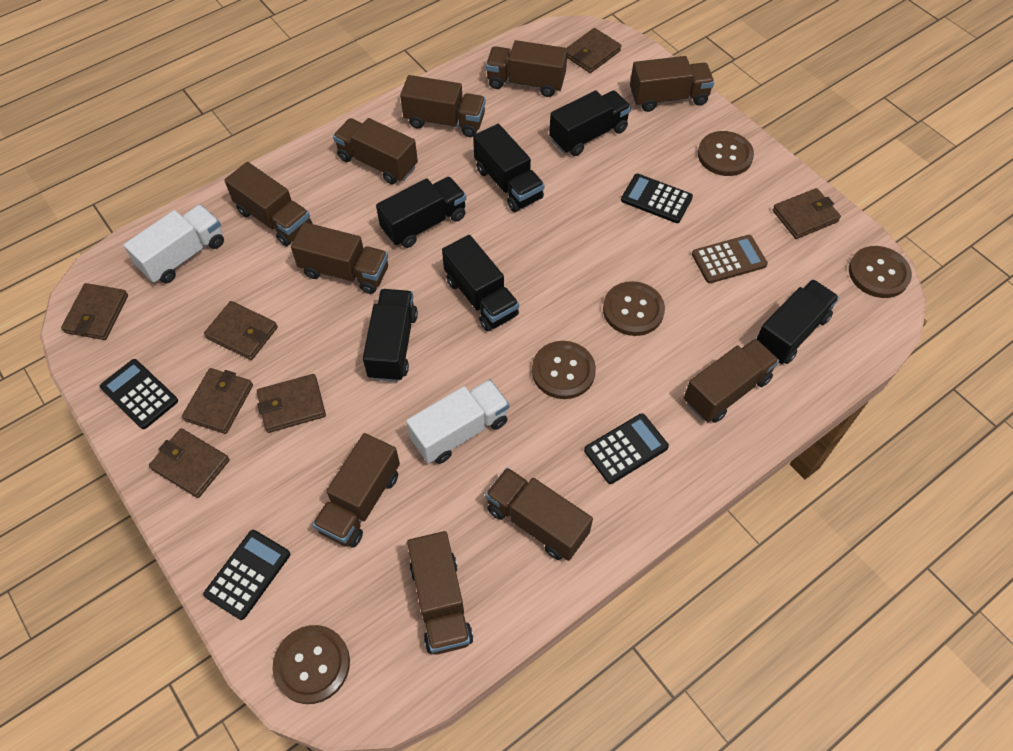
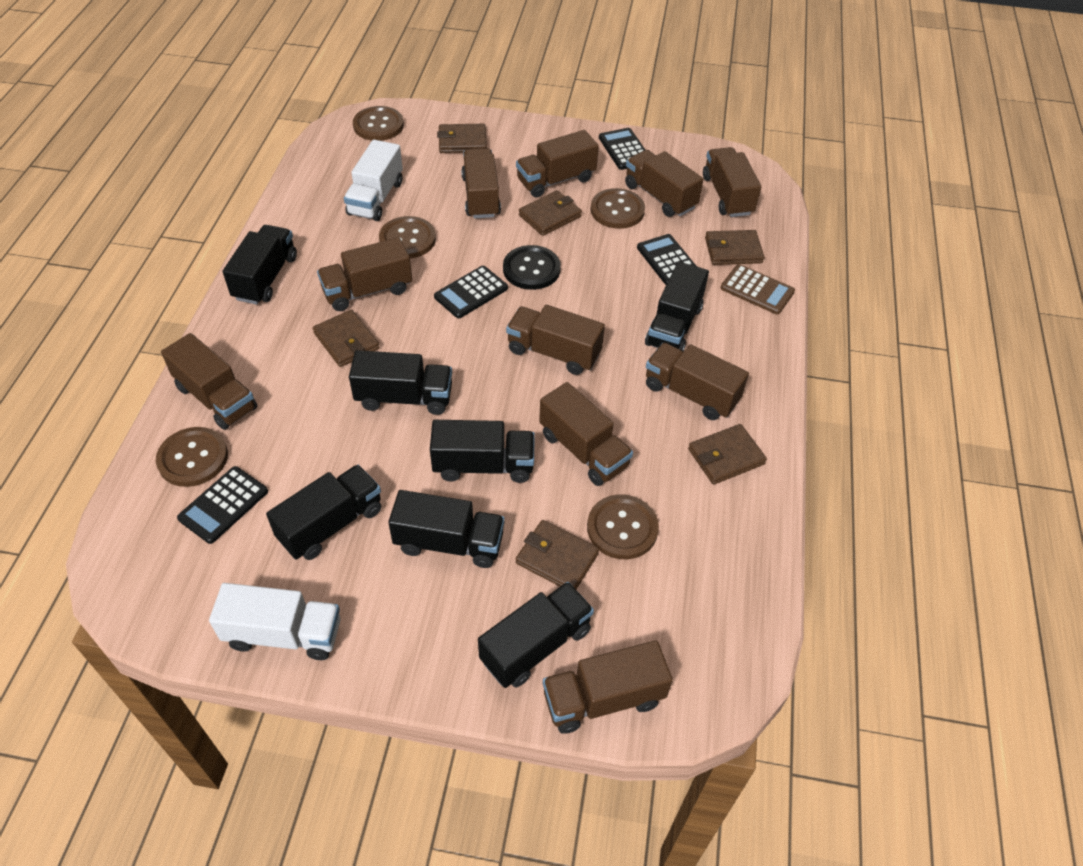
black button: none = 0 -> [503,245,561,290] = 1
black truck: [363,289,418,382] [376,177,466,248] [442,235,519,331] [473,124,544,212] [549,90,631,156] [757,279,839,364] = 6 -> [223,225,297,305] [266,465,381,560] [349,350,452,415] [388,490,505,568] [430,420,535,483] [478,582,594,688] [645,262,709,352] = 7
brown wallet: [61,283,128,340] [149,428,230,498] [182,368,253,434] [204,301,278,360] [257,374,326,433] [567,28,621,73] [772,188,841,239] = 7 -> [313,310,380,367] [437,124,487,153] [516,520,599,590] [519,190,582,236] [688,424,767,485] [705,230,764,265] = 6

